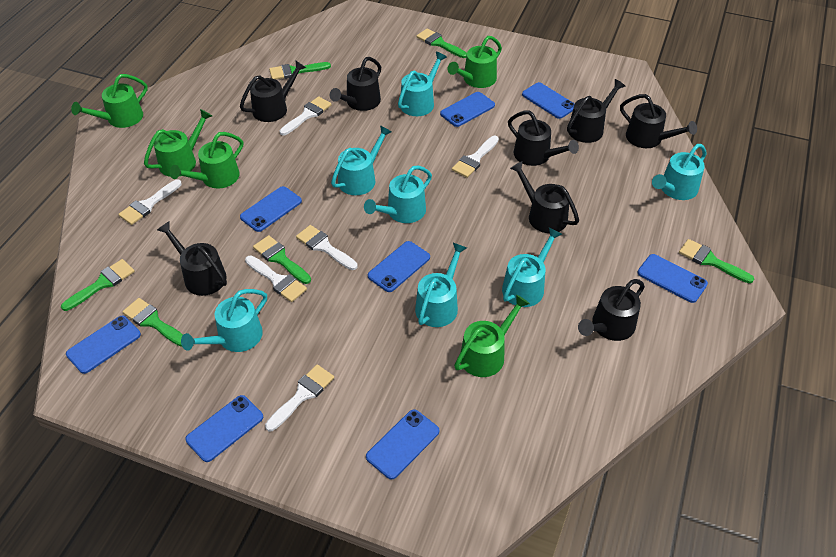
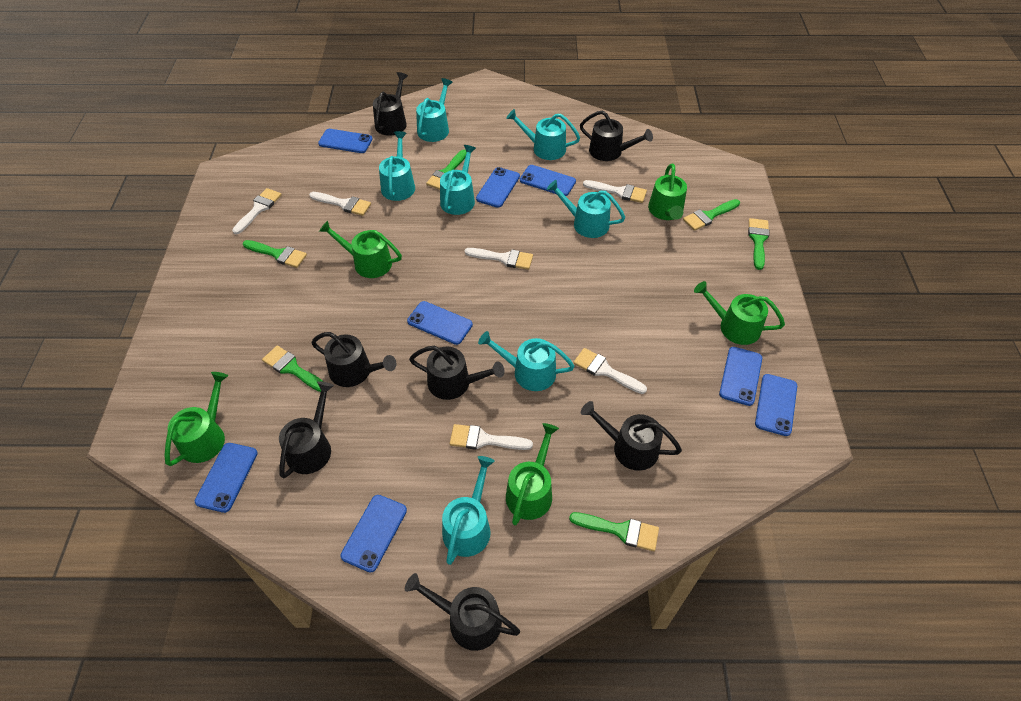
black watering can: [157,221,227,296] [240,61,306,122] [330,57,381,111] [508,111,579,166] [510,161,579,233] [567,79,626,143] [578,279,645,341] [620,94,697,148] = 8 -> [279,381,334,478] [311,332,397,387] [373,72,408,136] [405,573,520,651] [409,346,504,400] [580,111,653,161] [581,401,682,471] = 7

